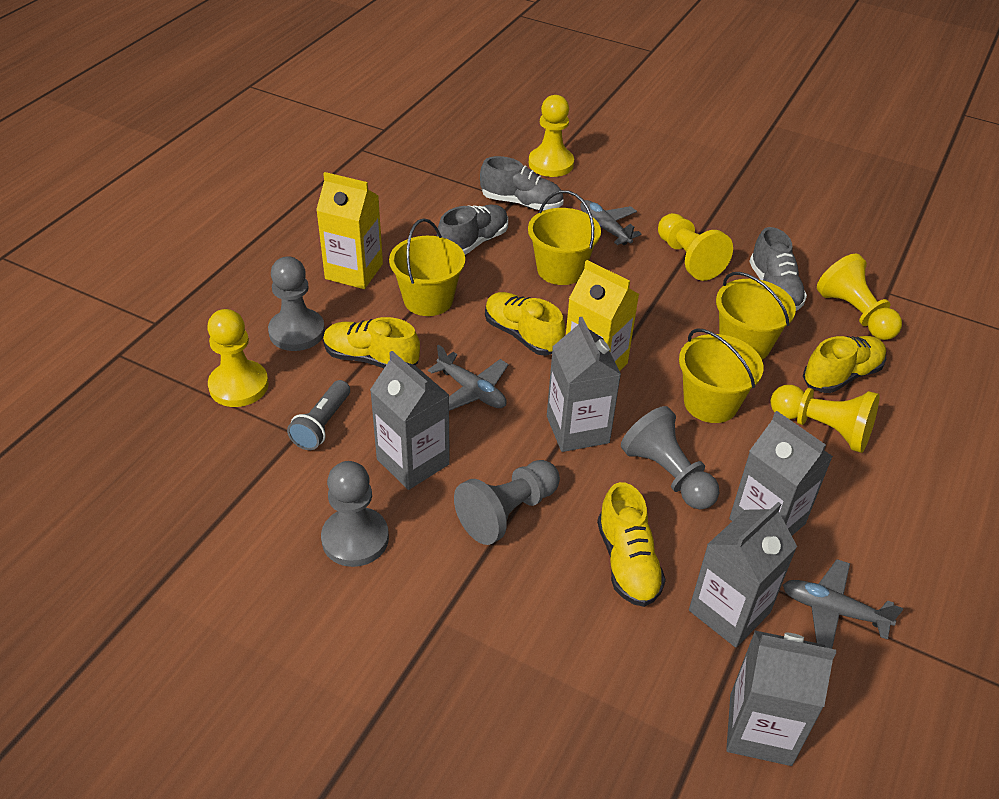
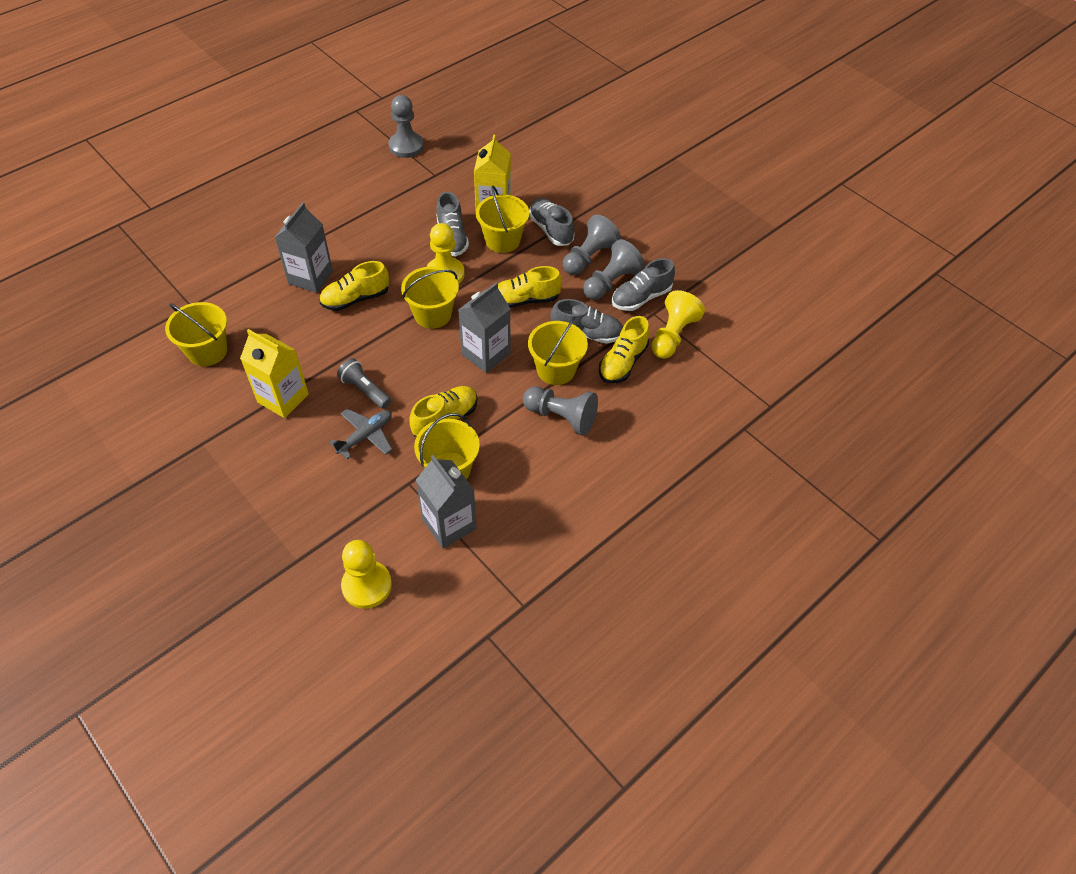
grey carton: [370,351,450,490] [547,317,621,452] [689,502,797,647] [726,630,836,766] [729,411,833,536] = 5 -> [275,202,333,293] [416,455,477,548] [459,282,511,373] = 3
grey plane: [428,344,509,411] [580,200,641,245] [783,559,903,649] = 3 -> [329,409,392,459] = 1
grey shoe: [437,205,508,255] [480,156,564,211] [749,227,807,311] = 3 -> [436,192,469,257] [529,198,575,246] [551,299,623,344] [612,258,675,311] = 4
yellow bucket: [389,218,465,316] [528,190,601,285] [679,329,763,423] [716,272,796,359] = 4 -> [165,302,227,366] [401,267,459,329] [414,413,480,479] [476,185,529,253] [528,317,588,385] = 5
yellow pawn: [207,309,269,407] [529,95,574,177] [658,213,733,281] [770,385,879,453] [817,253,902,340] = 5 -> [341,540,392,609] [426,223,465,284] [651,290,705,359] = 3

